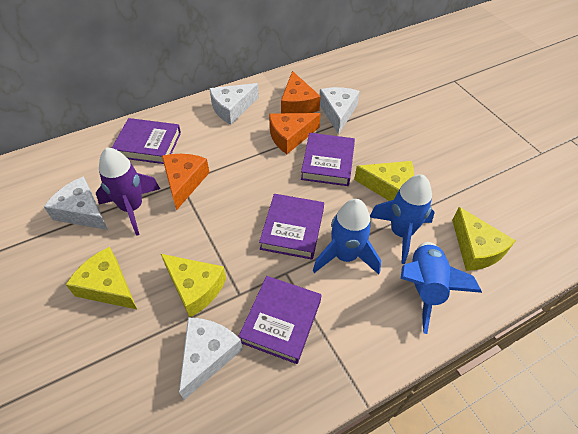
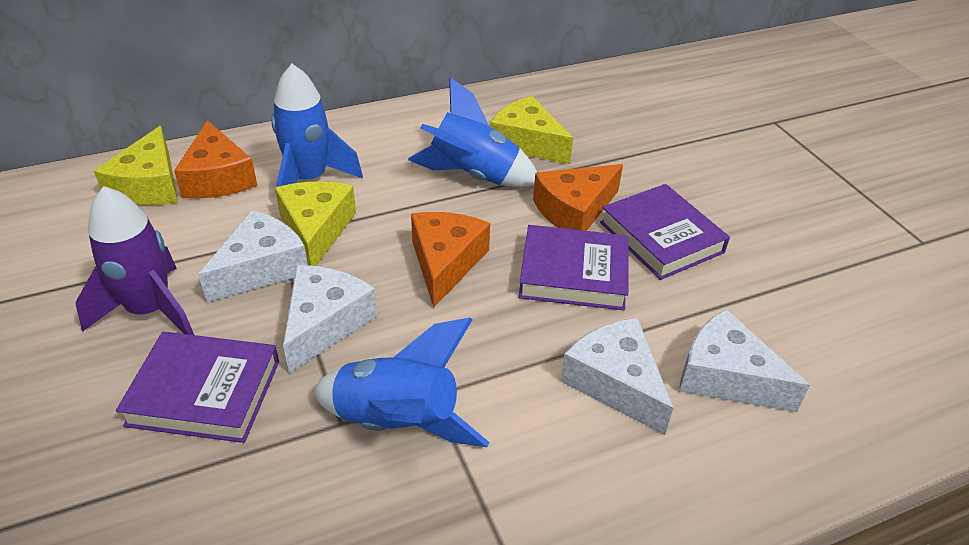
purple book: [112,118,181,164] [238,276,321,364] [259,194,324,260] [301,133,355,186] = 4 -> [116,332,279,443] [518,225,629,310] [600,184,730,280] = 3
yellow cheese: [66,247,137,309] [161,254,226,318] [354,161,414,201] [452,207,516,271] = 4 -> [94,126,178,205] [275,181,356,266] [490,96,573,164] = 3

